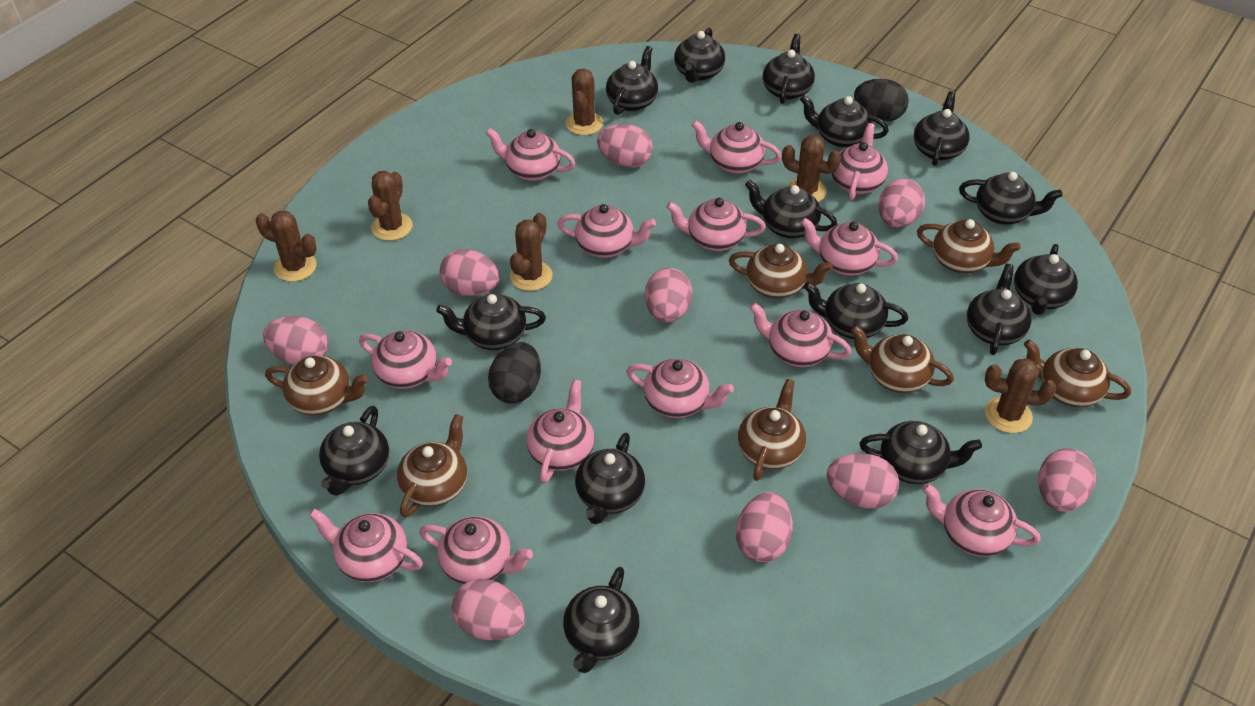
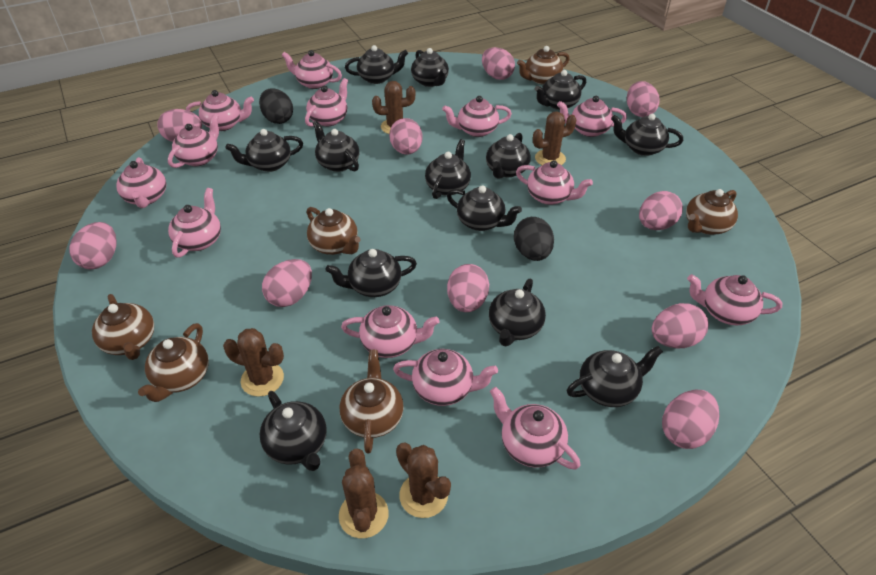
black teapot: [319,406,389,496] [436,293,546,350] [563,567,640,673] [575,433,645,524] [606,46,658,115] [674,28,725,83] [745,180,837,238] [763,34,815,104] [800,95,889,148] [804,282,908,339] [859,421,982,484] [914,91,970,166] [959,172,1063,225] [967,264,1031,355] [1014,244,1078,315] = 15 -> [225,129,303,172] [260,391,327,471] [313,121,359,172] [326,249,417,297] [345,45,408,84] [411,48,449,87] [425,139,471,199] [447,185,522,231] [486,133,531,179] [489,279,546,347] [535,70,586,110] [567,346,663,407] [611,114,683,156] = 13
brown cactus: [256,211,317,282] [368,171,412,241] [510,213,553,291] [565,68,603,135] [782,135,841,202] [985,358,1056,433] = 6 -> [223,328,284,397] [339,449,389,538] [372,81,415,134] [396,443,451,518] [533,112,577,165] = 5
brown teapot: [265,356,369,415] [397,414,467,517] [729,244,833,298] [738,379,806,481] [851,325,954,393] [917,219,1021,273] [1024,339,1131,407] = 7 -> [92,294,154,360] [138,323,209,402] [307,207,360,255] [340,350,404,454] [517,46,570,84] [686,189,738,235] = 6
pink egg: [263,316,328,365] [439,249,500,296] [451,579,525,640] [597,124,653,168] [645,268,692,323] [736,492,793,562] [827,453,899,509] [878,179,925,228] [1038,448,1096,512] = 9 -> [69,222,117,269] [157,109,202,142] [262,259,312,307] [389,118,423,155] [447,264,489,312] [482,47,515,80] [627,81,660,117] [639,191,683,230] [652,303,708,349] [662,390,719,449] = 10

